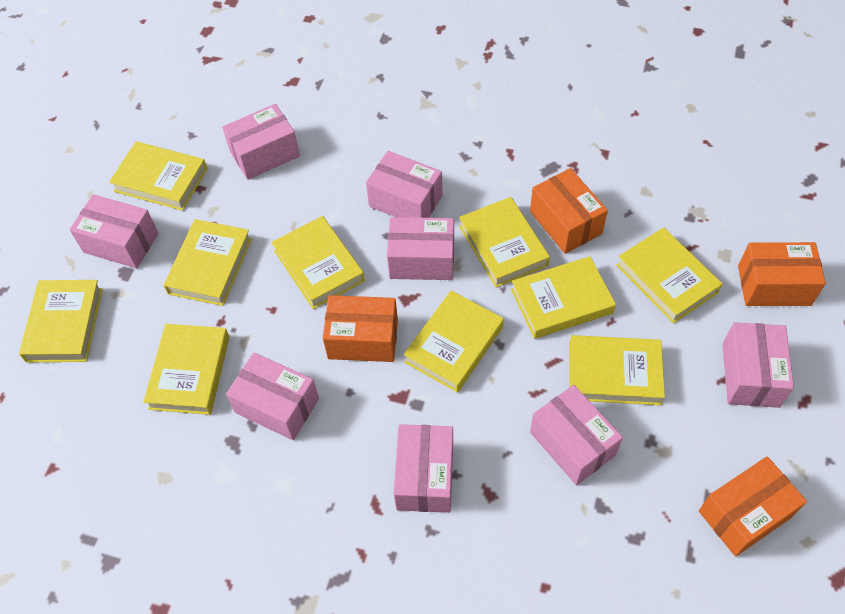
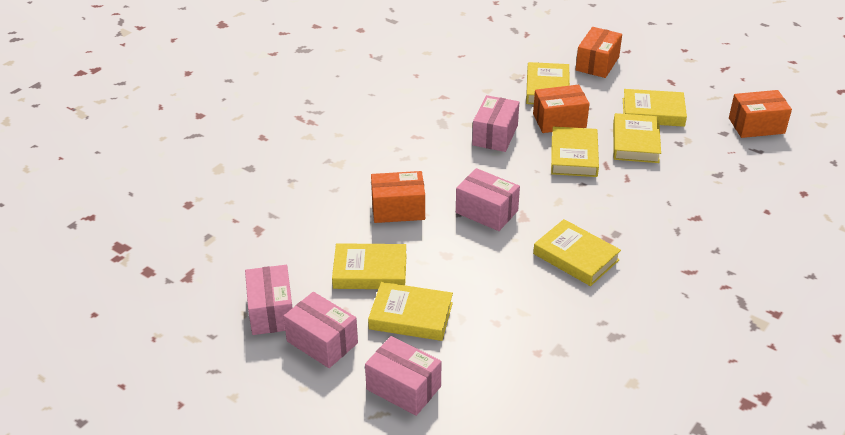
pink box: [70,194,158,268] [222,104,300,180] [226,352,319,440] [366,151,443,218] [387,217,454,280] [393,424,453,513] [530,385,623,485] [722,322,794,408] = 8 -> [245,265,293,335] [284,292,358,368] [365,336,441,416] [456,168,520,231] [472,95,519,152] = 5
yellow book: [19,280,103,362] [109,141,207,211] [143,324,229,415] [164,219,252,306] [271,216,365,309] [404,290,504,393] [459,197,550,288] [511,256,616,339] [569,335,665,405] [616,227,722,323] = 10 -> [332,243,407,289] [368,282,453,341] [526,62,570,104] [533,219,621,286] [551,126,599,177] [613,113,661,163] [623,89,687,127] = 7

